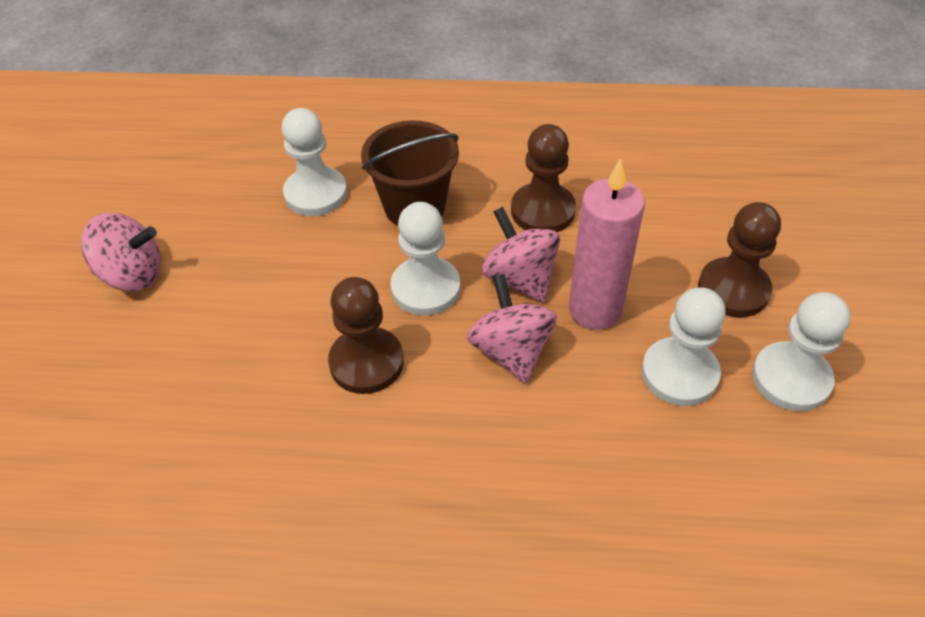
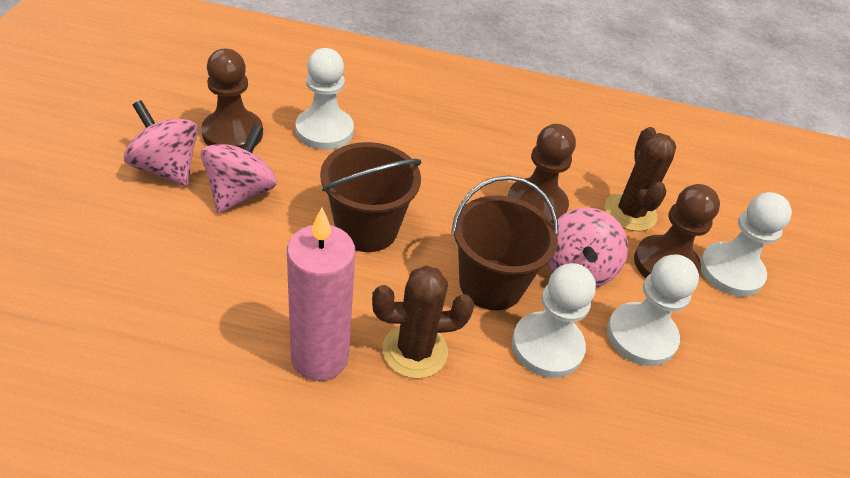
brown bucket: [361,120,459,226] = 1 -> [320,142,421,252] [451,176,559,310] = 2
brown cactus: none = 0 -> [372,265,474,378] [605,127,676,231] = 2

